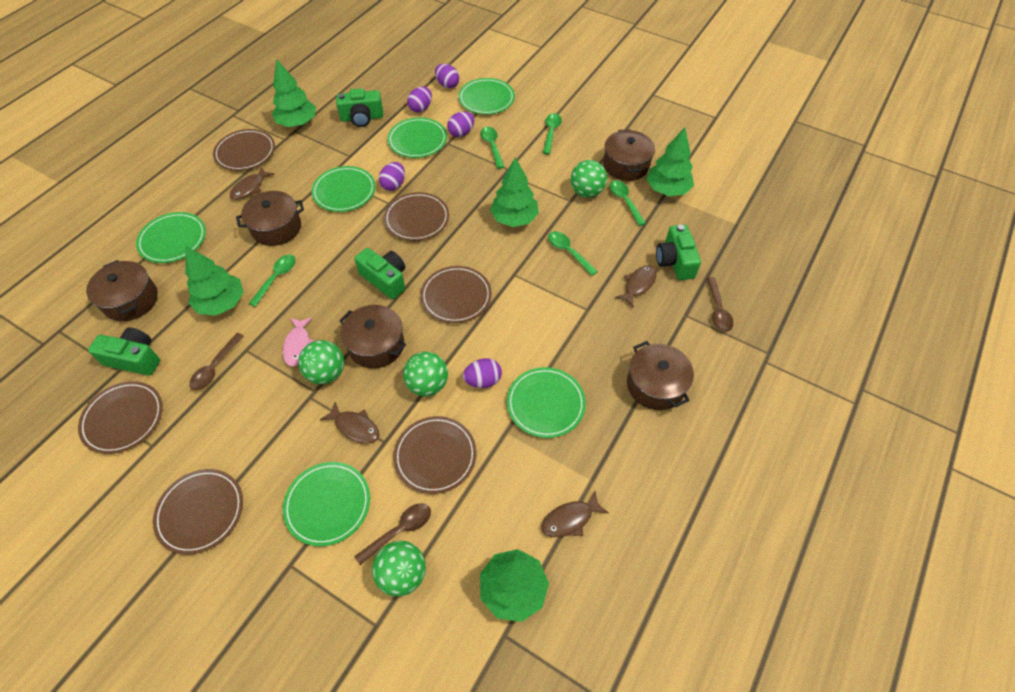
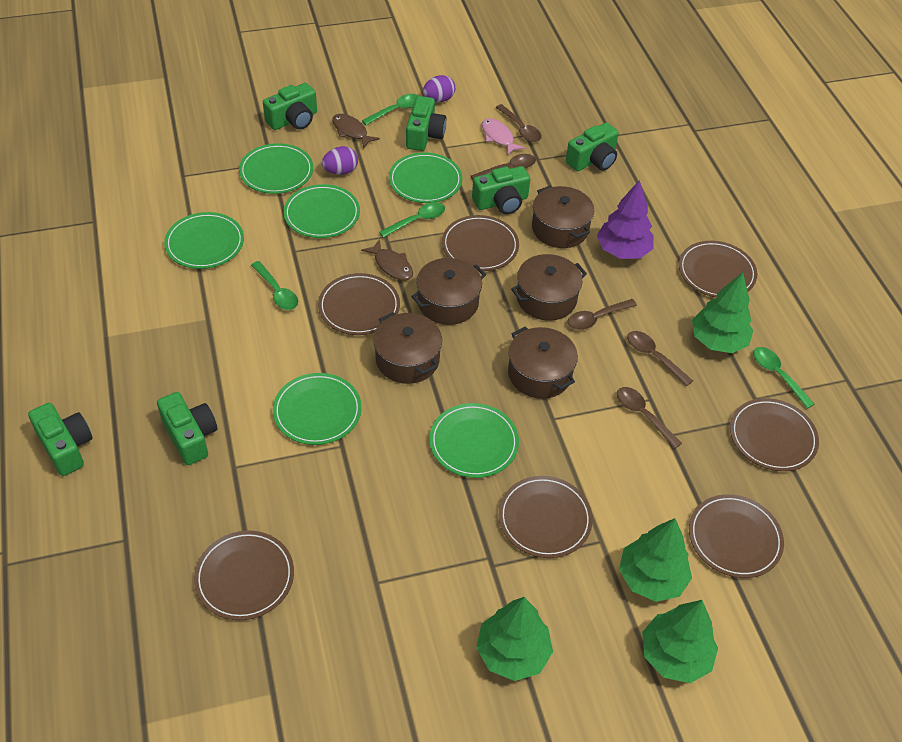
brown fish: [230,167,275,200] [320,402,379,444] [541,491,609,537] [615,265,657,307] = 4 -> [332,114,380,149] [361,239,413,281] = 2
brown plate: [78,381,163,454] [153,469,243,555] [213,129,275,171] [384,192,449,241] [393,416,477,494] [420,266,492,323] = 6 -> [194,530,294,620] [318,273,400,335] [442,215,519,271] [499,476,593,558] [679,241,757,298] [689,494,784,578] [730,398,819,471] = 7
brown spoon: [189,333,244,391] [355,503,431,565] [707,277,734,332] = 3 -> [471,154,536,180] [496,104,542,142] [568,299,637,330] [617,387,682,449] [627,331,693,386] = 5
green ball: [298,340,344,384] [372,541,426,597] [403,352,448,396] [570,160,607,198] = 4 -> none = 0
green camera: [88,327,160,376] [336,88,383,127] [354,248,405,299] [656,225,701,280] = 4 -> [28,403,93,476] [157,392,217,465] [263,83,317,130] [406,96,446,151] [472,166,530,214] [566,123,619,171] = 6
green spoon: [249,254,296,307] [480,127,504,169] [543,113,562,155] [548,231,598,276] [610,180,646,226] = 5 -> [251,261,298,310] [362,94,419,125] [379,202,445,238] [753,347,814,409] = 4
green tree: [185,246,244,316] [272,60,316,127] [480,549,549,622] [490,157,539,227] [646,127,694,196] = 5 -> [476,597,553,681] [619,518,692,602] [642,600,718,683] [692,273,753,353] = 4
purple egg: [379,162,405,191] [407,86,432,113] [435,64,459,88] [447,111,474,137] [463,358,502,388] = 5 -> [322,146,358,175] [423,75,455,102] = 2
purple tree: none = 0 -> [597,180,654,259] = 1

